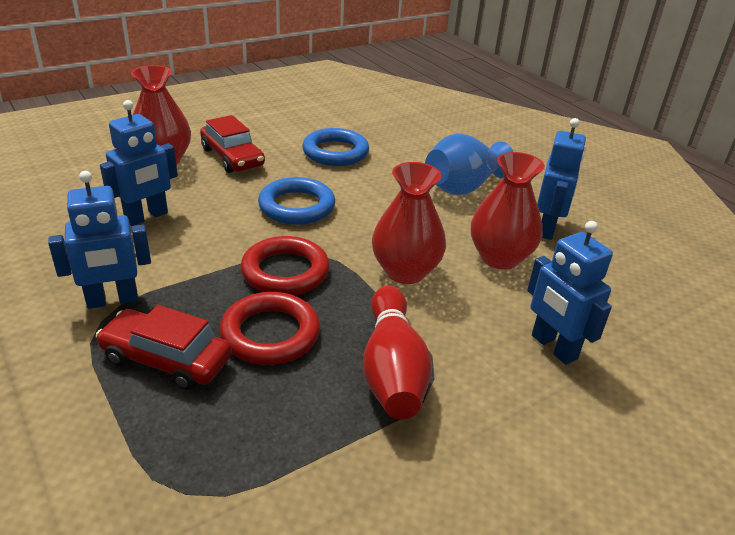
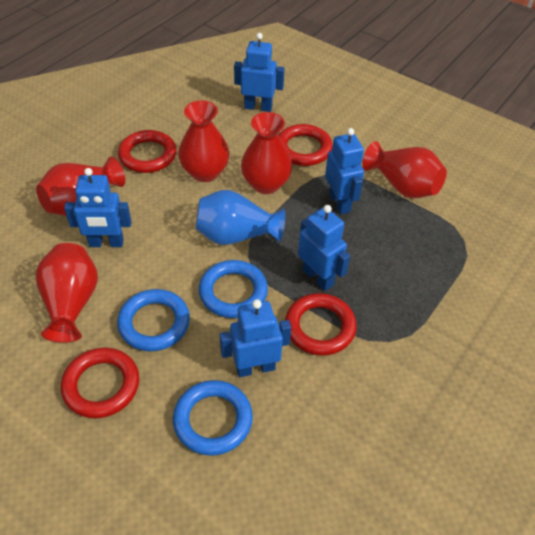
blue ring: [258,177,335,225] [302,128,369,166] = 2 -> [117,289,190,351] [173,380,253,456] [199,260,268,318] = 3
blue robot: [48,171,151,309] [100,100,178,226] [527,221,613,365] [537,118,586,240] = 4 -> [64,168,132,247] [220,299,291,377] [234,33,285,112] [298,205,350,291] [325,128,364,214] = 5
red bowling pin: [363,286,432,420] = 1 -> none = 0
red car: [96,305,232,390] [200,115,265,173] = 2 -> none = 0
red ring: [219,292,320,365] [241,236,330,295] = 2 -> [61,348,139,418] [118,130,177,173] [279,124,333,166] [285,293,357,356] = 4
red vase: [131,65,191,165] [372,162,446,284] [471,152,545,270] = 3 -> [35,243,98,343] [36,157,125,216] [178,100,229,182] [241,112,292,194] [362,141,447,198] = 5

